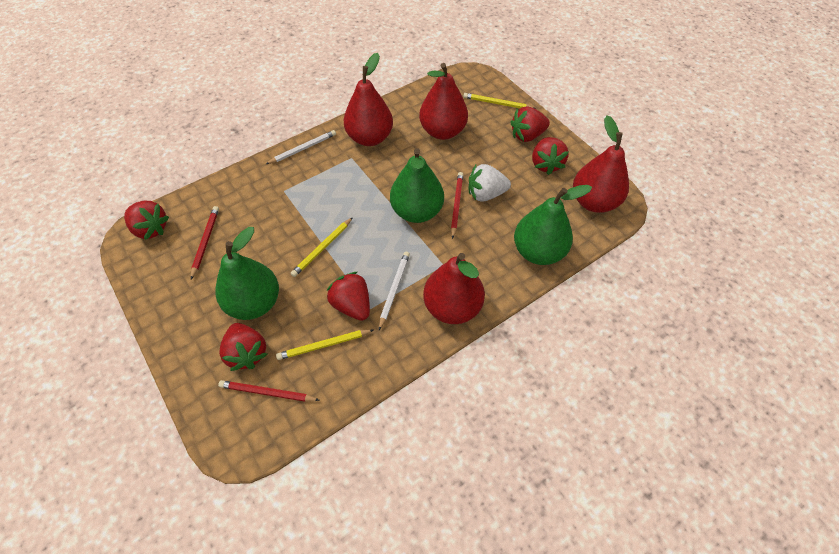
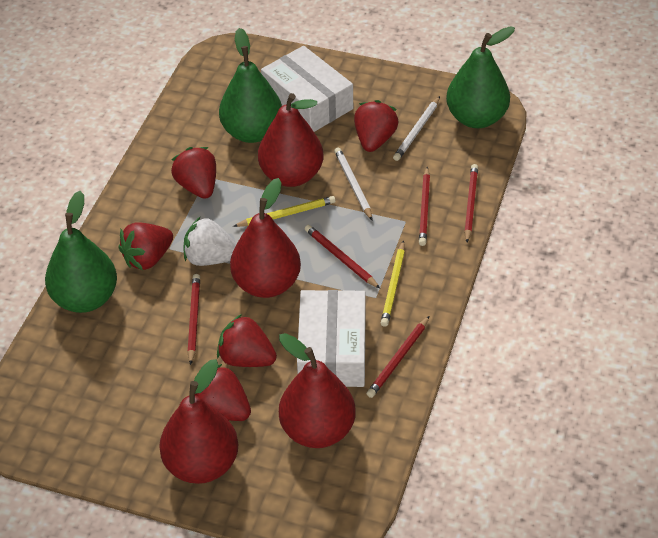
red pencil: [191,206,219,279] [218,380,320,402] [451,172,463,239] = 3 -> [187,274,200,365] [305,225,380,288] [366,316,429,398] [419,167,430,246] [464,164,478,243] = 5
white box: none = 0 -> [261,46,353,132] [297,290,366,387] = 2
yellow pencil: [276,329,373,360] [291,217,353,277] [463,93,536,109] = 3 -> [233,196,336,227] [381,240,405,327] = 2

